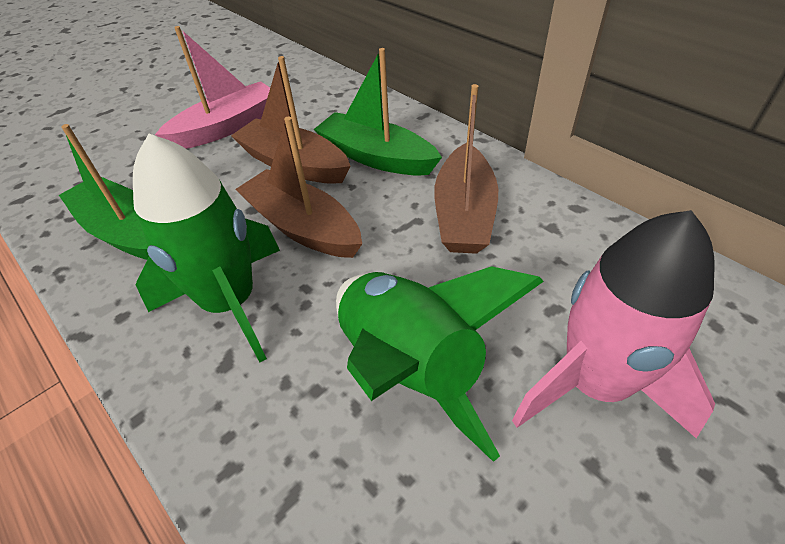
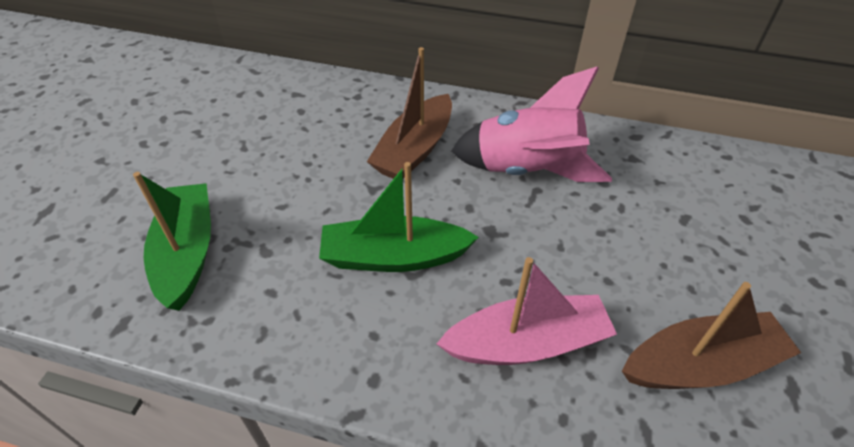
brown boat: [231,56,351,184] [236,117,362,258] [434,84,498,254] = 3 -> [367,47,452,179] [622,282,801,389] = 2
green rocket: [133,134,280,362] [336,266,544,462] = 2 -> none = 0

